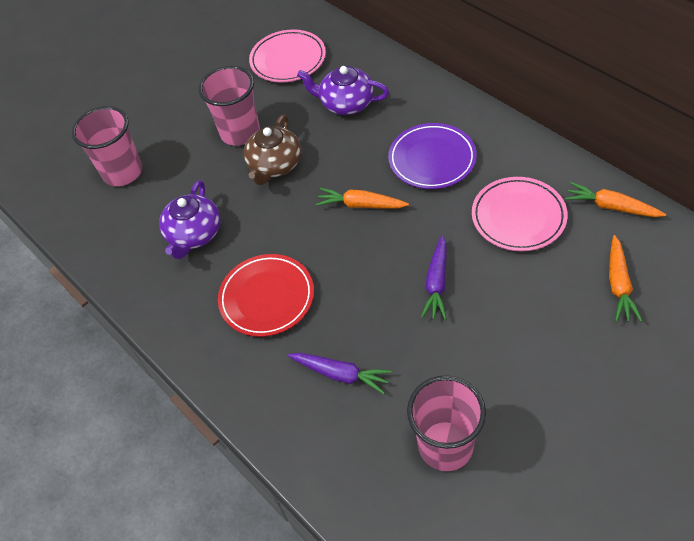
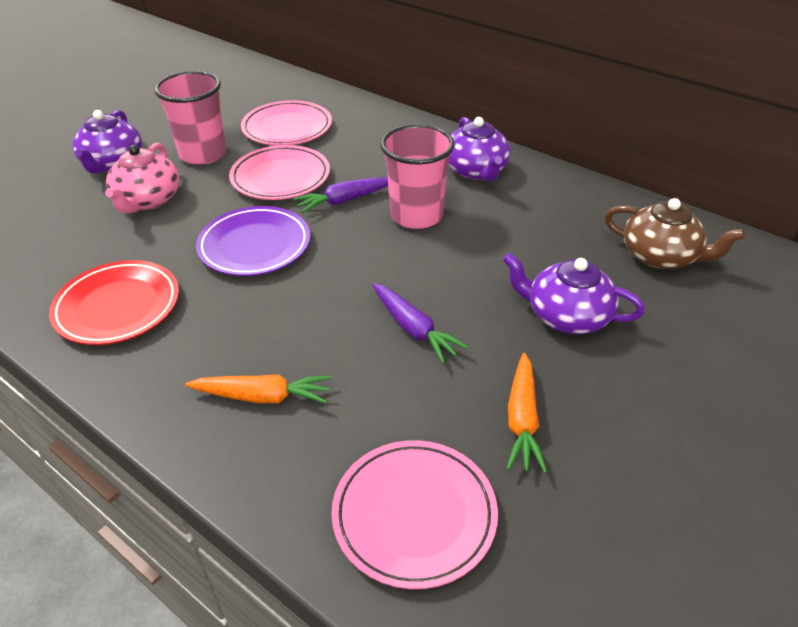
orange carrot: [316,188,409,209] [565,182,666,217] [609,235,642,322] = 3 -> [185,374,331,404] [506,353,547,473] = 2
pink cup: [72,106,142,186] [199,66,260,146] [407,375,486,471] = 3 -> [154,71,226,165] [380,124,455,229] = 2
pink plate: [249,29,326,83] [472,177,568,251] = 2 -> [229,145,330,200] [241,100,332,146] [332,440,498,589] = 3
pink teapot: none = 0 -> [105,143,180,213] = 1
purple teapot: [159,180,221,259] [297,66,389,115] = 2 -> [73,110,142,173] [448,117,510,181] [502,253,645,334] = 3

